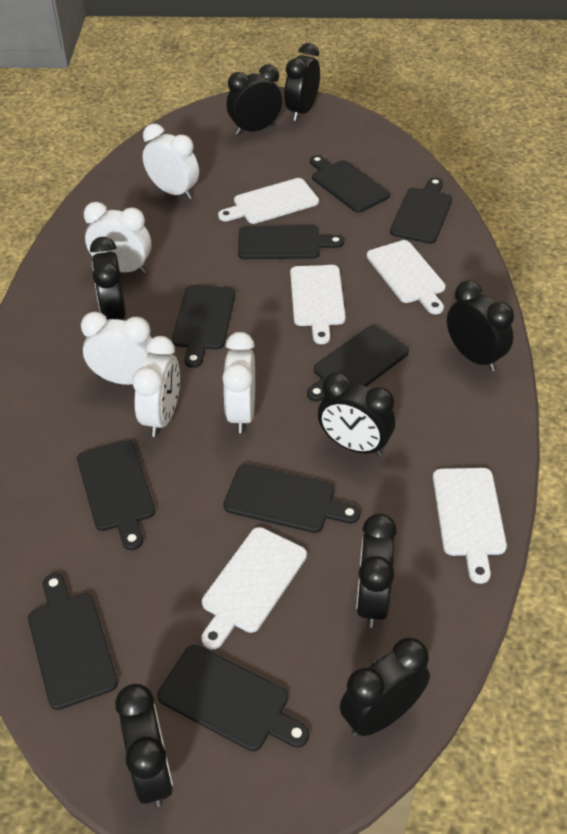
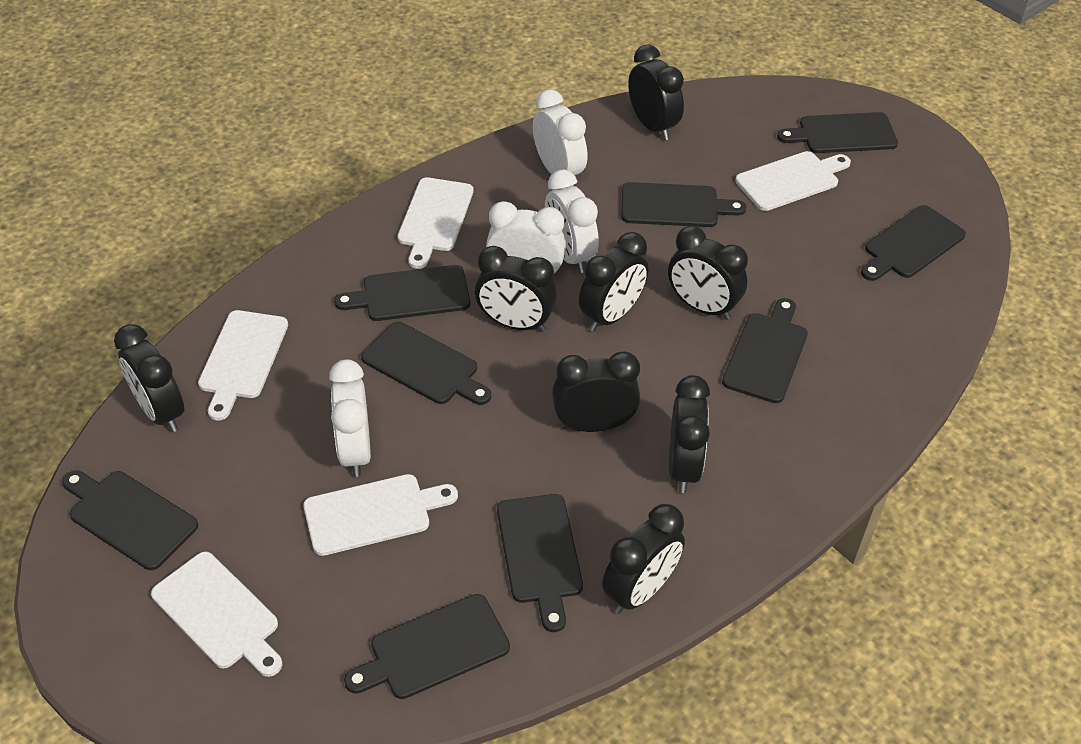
white clock: [81,312,152,385] [84,202,151,274] [132,336,180,437] [143,124,199,200] [222,332,255,433] = 5 -> [329,359,371,477] [486,201,566,281] [533,89,588,186] [545,169,599,273] = 4

